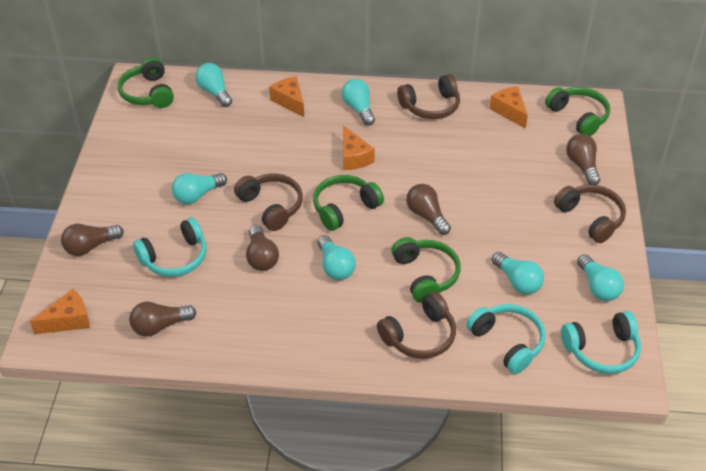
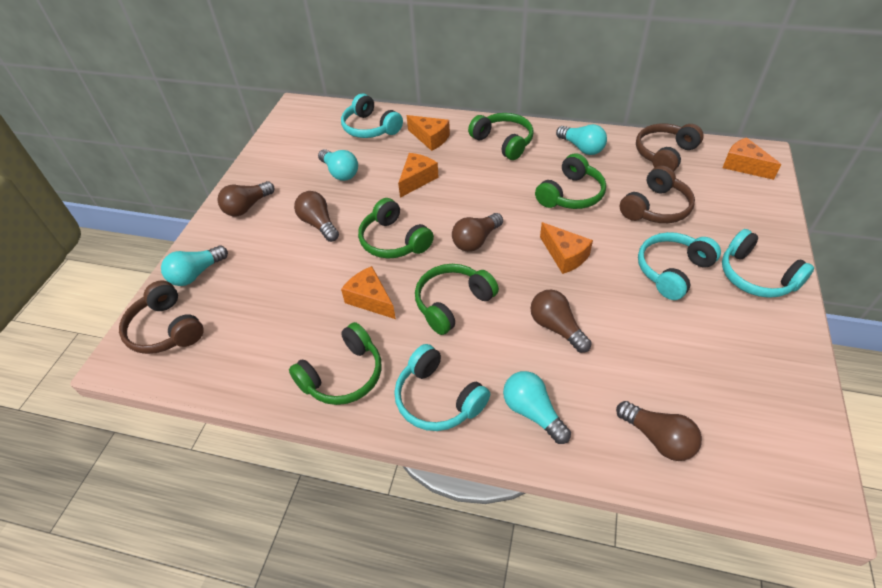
brown headphones: [234,174,303,231] [377,292,456,359] [397,74,460,119] [554,185,626,243] = 4 -> [119,281,204,354] [620,166,695,223] [636,124,704,172] = 3
green headphones: [118,57,174,108] [313,175,384,231] [391,237,461,303] [545,87,610,136] = 4 -> [289,322,382,405] [358,198,434,258] [415,264,499,335] [468,113,534,160] [535,153,606,209] = 5
orange cheese: [30,289,90,334] [269,76,304,117] [343,125,375,170] [489,86,528,129] = 4 -> [341,266,396,319] [398,153,439,198] [406,115,450,151] [540,222,593,274] [723,137,781,180] = 5
turquoise headphones: [133,218,207,277] [466,304,546,374] [561,311,641,374] = 3 -> [341,94,403,138] [394,344,490,431] [638,232,721,300] [722,229,814,298] = 4
turquoise light bulb: [172,173,227,204] [195,63,232,107] [317,235,356,280] [341,79,375,126] [491,252,544,294] [577,254,624,301] = 6 -> [161,246,228,286] [318,149,358,181] [503,371,571,444] [556,124,607,155] = 4

